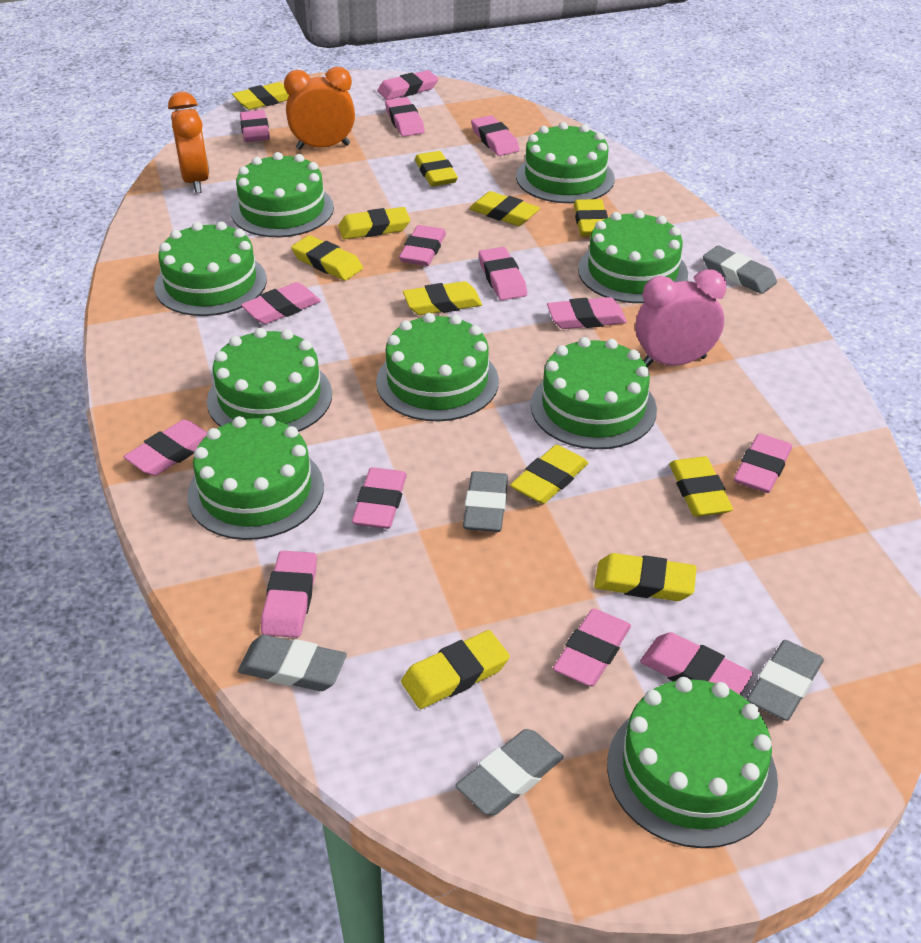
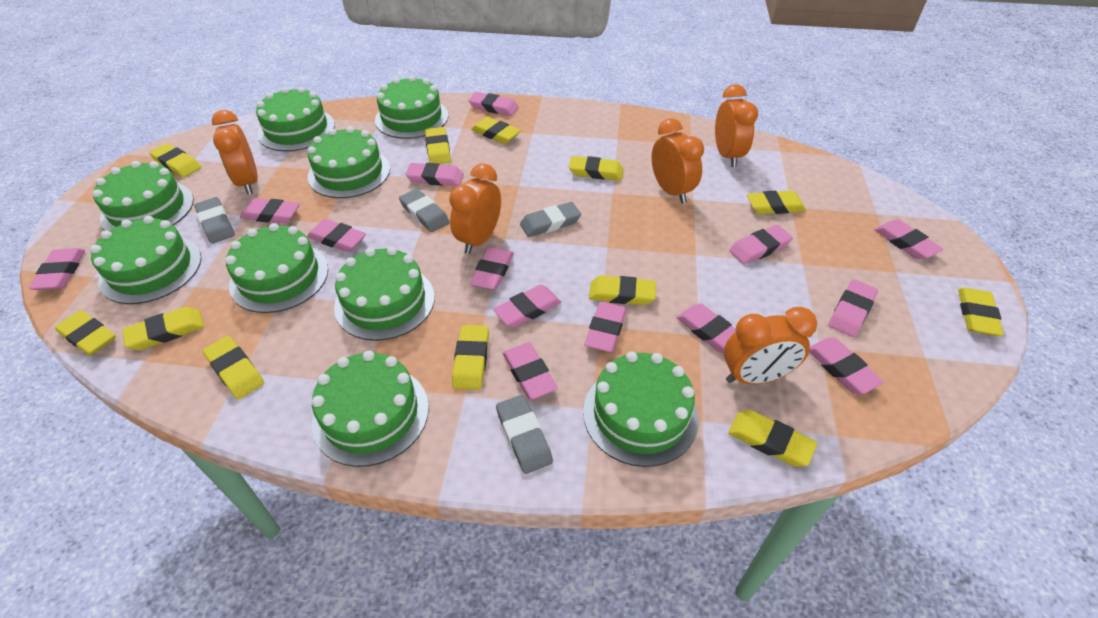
grey eraser: [238,635,347,691] [455,729,564,815] [463,471,508,532] [703,246,777,294] [747,640,824,721] = 5 -> [194,197,235,244] [399,189,450,232] [496,395,553,474] [520,202,581,237] = 4
orange clock: [168,92,209,193] [284,67,355,150] = 2 -> [212,110,258,194] [449,163,501,254] [652,118,704,203] [715,84,758,167] [724,307,817,384] = 5
pink clock: [635,269,727,367] = 1 -> none = 0
yellow eraser: [232,82,289,110] [291,235,363,281] [338,207,410,239] [401,630,510,709] [403,281,482,315] [415,151,458,186] [469,191,540,226] [510,445,588,504] [574,199,608,236] [594,553,697,601] [669,456,733,517] = 11 -> [55,310,116,356] [122,307,204,350] [149,143,201,178] [203,336,264,400] [425,127,451,164] [452,325,489,390] [471,117,521,144] [569,156,624,181] [589,275,656,305] [728,410,817,467] [747,191,806,214] [958,288,1004,336] = 12

